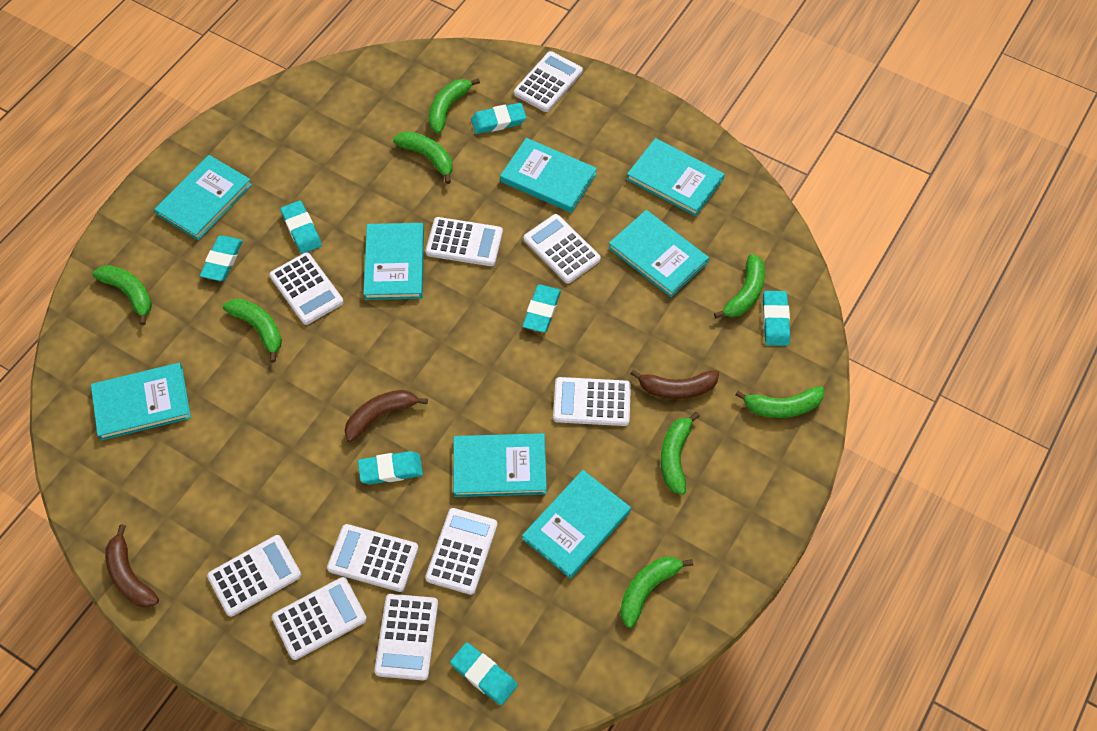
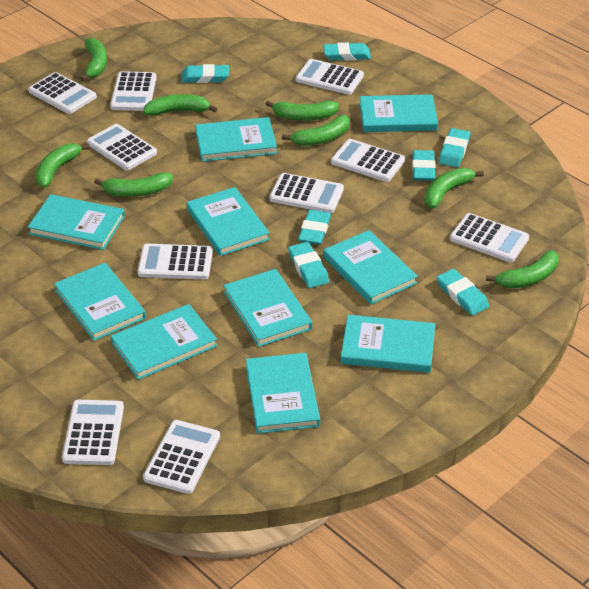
brown banana: [105,524,159,608] [345,390,428,442] [630,370,719,399] = 3 -> none = 0
turquoise book: [91,363,191,441] [154,155,252,240] [363,223,424,300] [453,433,547,497] [500,138,597,213] [522,470,631,579] [609,210,709,297] [626,138,724,216] = 8 -> [28,194,125,250] [54,263,146,341] [111,304,218,380] [187,187,270,256] [195,117,277,162] [224,269,312,347] [246,353,320,434] [323,230,418,304] [341,315,435,373] [360,94,438,132] = 10

